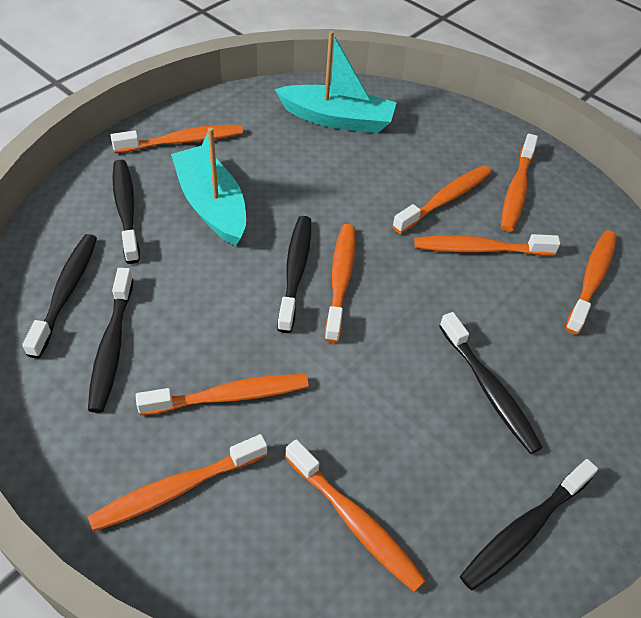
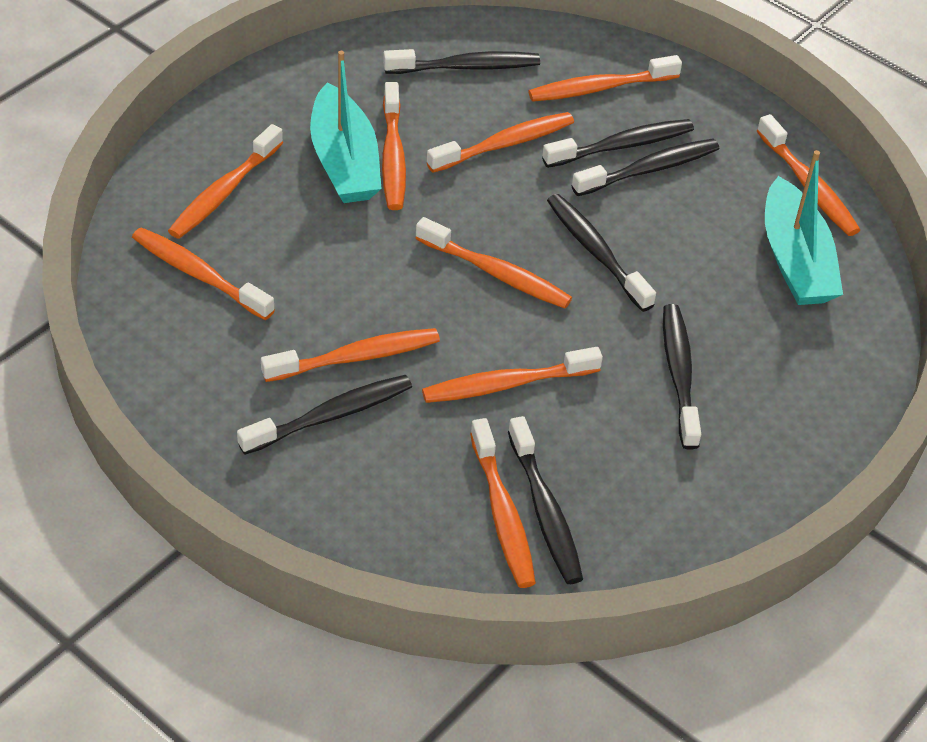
black toothbrush: [22,234,97,359] [88,268,133,413] [112,160,140,264] [277,216,311,333] [439,312,543,454] [460,459,598,591] = 6 -> [237,375,412,455] [383,49,540,74] [508,416,583,584] [542,119,694,168] [547,194,656,312] [572,139,719,196] [663,304,701,449] = 7
orange toothbrush: [88,434,267,532] [111,125,243,153] [136,374,309,415] [285,439,426,592] [325,224,356,343] [392,165,491,234] [414,234,560,256] [501,134,538,232] [565,230,617,335] = 9 -> [132,227,275,320] [168,124,283,239] [261,328,440,382] [382,82,406,210] [415,217,572,309] [422,347,603,403] [427,112,574,173] [470,418,536,588] [528,55,682,102] [757,114,860,236] = 10

